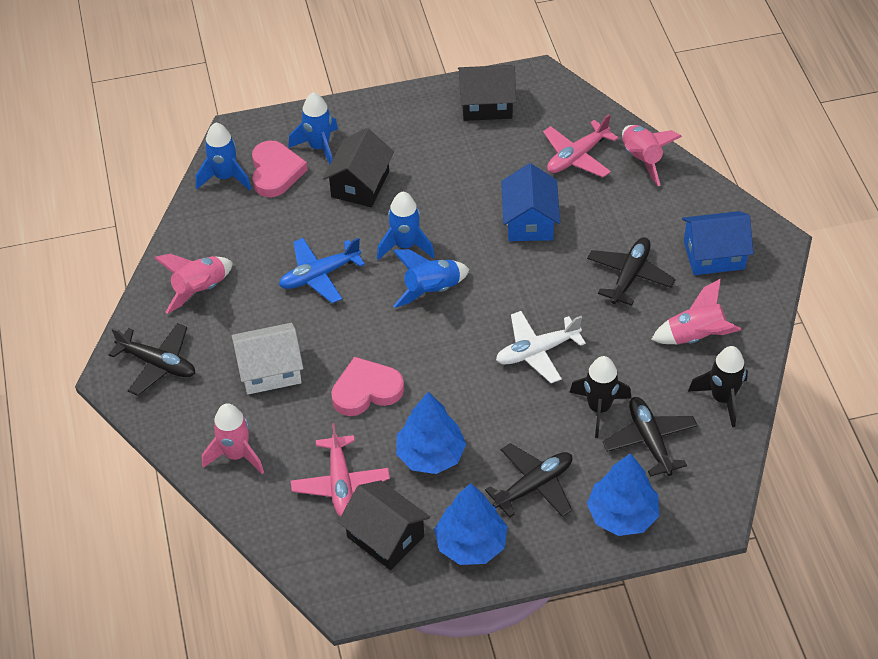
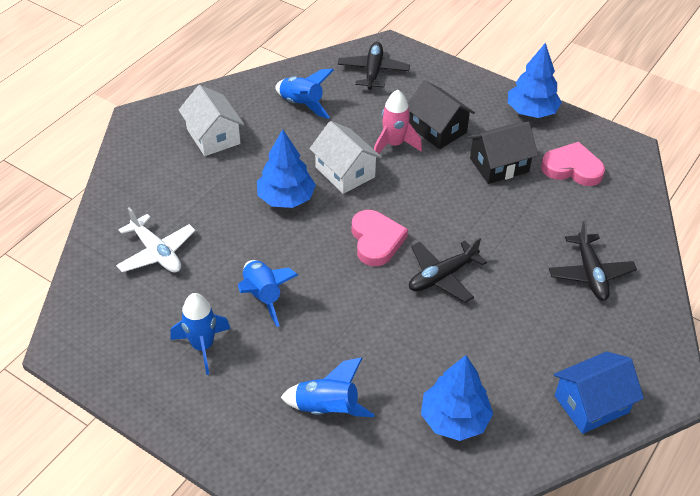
black house: [323,128,394,207] [338,480,430,570] [458,65,516,121] = 3 -> [408,80,475,149] [468,122,538,184] = 2
black plane: [108,323,195,396] [485,443,572,518] [587,237,676,306] [603,397,698,477] = 4 -> [338,42,410,90] [409,237,487,303] [549,221,637,301] = 3
black rocket: [569,356,631,438] [688,346,748,427] = 2 -> none = 0
blue house: [501,163,560,241] [682,211,754,275] = 2 -> [554,352,644,434] = 1
blue plane: [279,238,365,303] = 1 -> none = 0
pink plane: [291,423,390,517] [543,114,618,177] = 2 -> none = 0
pink rocket: [154,254,233,314] [202,403,264,474] [622,125,682,186] [651,279,741,344] = 4 -> [374,90,422,154] = 1
white house: [231,323,303,394] = 1 -> [179,85,244,156] [309,121,382,194] = 2

